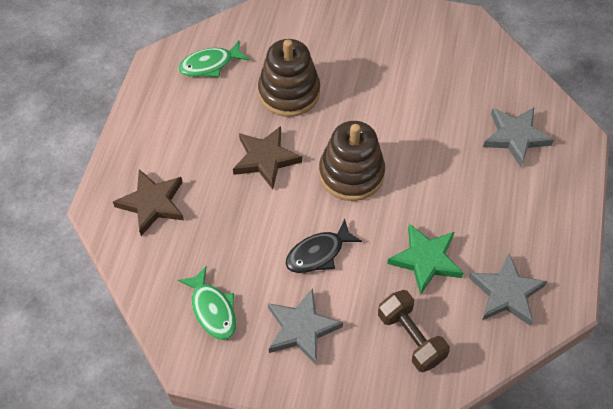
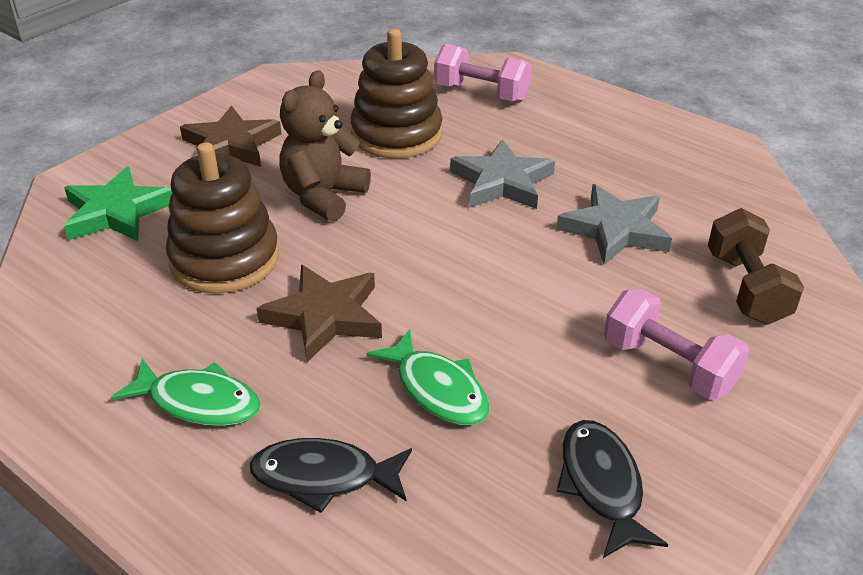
black fish: [286,219,362,273] = 1 -> [250,438,412,513] [556,420,669,558] = 2
brown teddy bear: none = 0 -> [279,70,371,222] = 1
grey star: [268,288,343,365] [469,253,547,326] [483,108,554,167] = 3 -> [450,139,555,209] [556,184,672,265] = 2
pink dumbbell: none = 0 -> [434,44,532,103] [604,289,750,400] = 2

